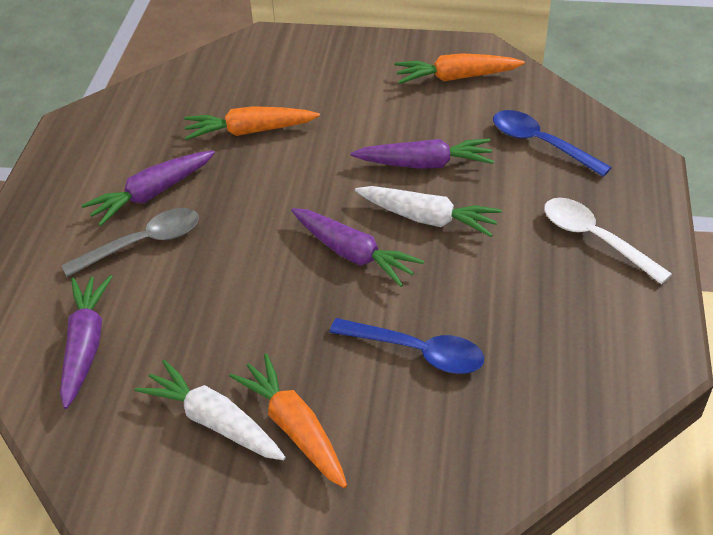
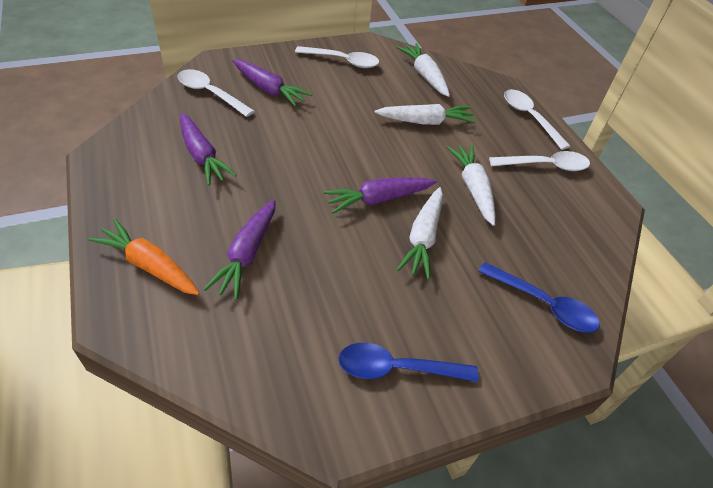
grey spoon: [61,208,199,277] = 1 -> none = 0
orange carrot: [184,106,320,140] [229,353,347,488] [395,53,525,84] = 3 -> [88,219,200,295] = 1
white carrot: [135,360,286,460] [355,186,502,237] = 2 -> [374,104,476,125] [396,187,443,280] [397,43,450,97] [447,144,495,226] = 4
white spoon: [544,198,672,284] = 1 -> [177,69,254,117] [295,46,379,68] [489,151,590,171] [504,89,570,150] = 4

